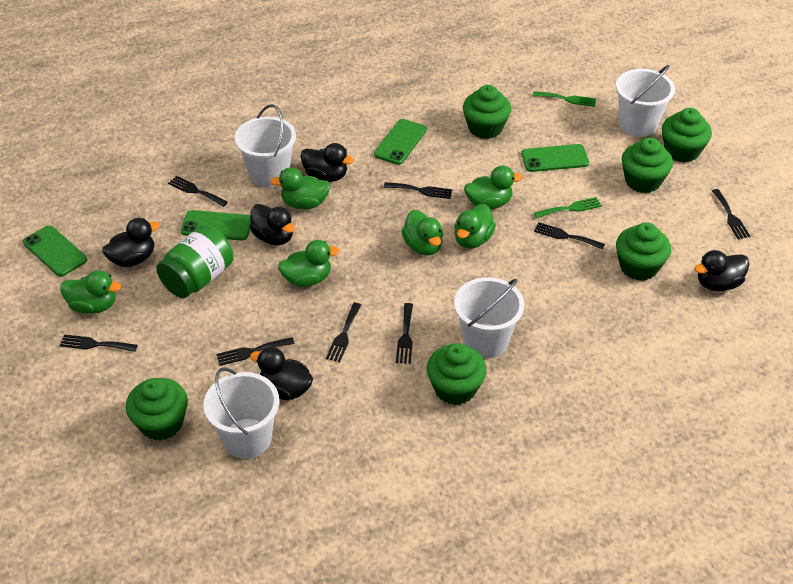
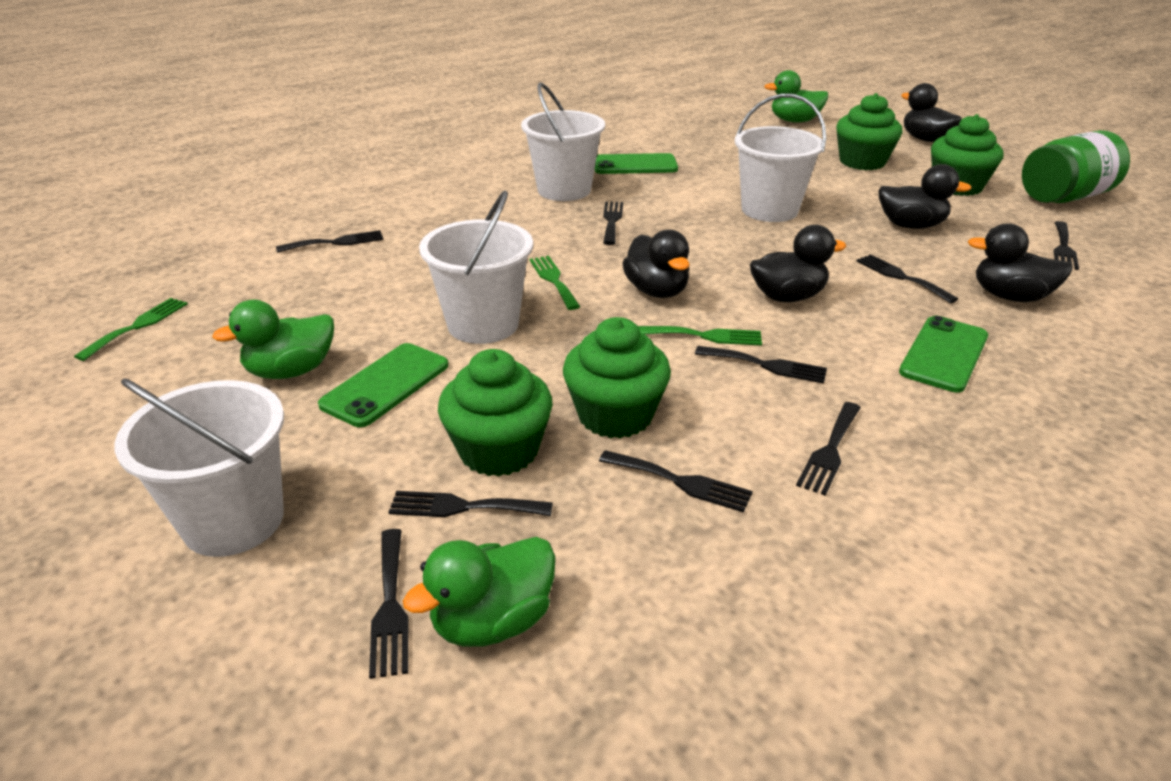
black fork: [59,334,138,352] [168,176,228,207] [216,337,295,366] [326,303,361,362] [384,182,452,199] [396,303,413,364] [534,222,605,250] [712,189,750,239] = 8 -> [276,230,383,253] [369,529,408,679] [389,491,553,517] [599,450,753,513] [603,201,623,245] [695,346,827,384] [796,402,861,496] [857,254,958,303] [1053,221,1079,270] = 9
green cupcake: [126,378,188,440] [427,343,487,405] [463,85,511,139] [616,222,671,281] [622,137,673,193] [662,108,712,162] = 6 -> [438,349,553,477] [563,317,671,439] [836,93,903,170] [931,114,1003,196] = 4
green duck: [60,270,121,314] [270,167,331,209] [278,240,340,287] [401,210,443,256] [454,204,496,249] [464,166,523,209] = 6 -> [212,300,334,379] [403,537,556,647] [764,70,828,123] = 3
green fork: [532,91,596,107] [534,197,602,218] = 2 -> [74,298,188,361] [529,256,580,310] [638,326,762,346] = 3
green phone: [23,225,87,277] [181,210,251,241] [374,119,427,165] [521,144,589,172] = 4 -> [318,343,448,427] [595,153,678,174] [899,316,988,393] = 3

